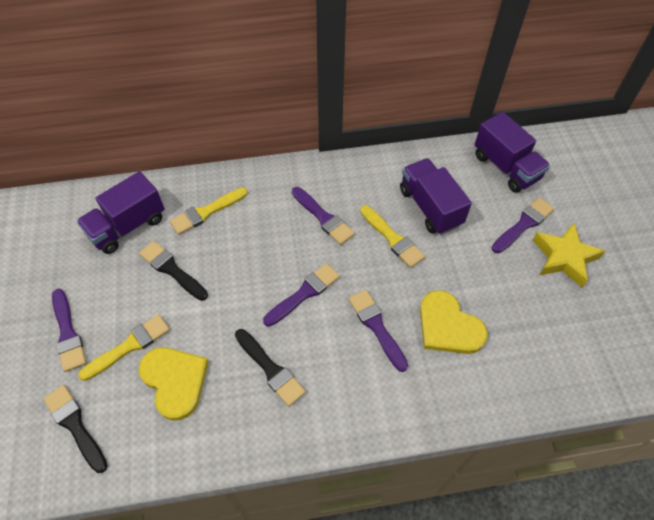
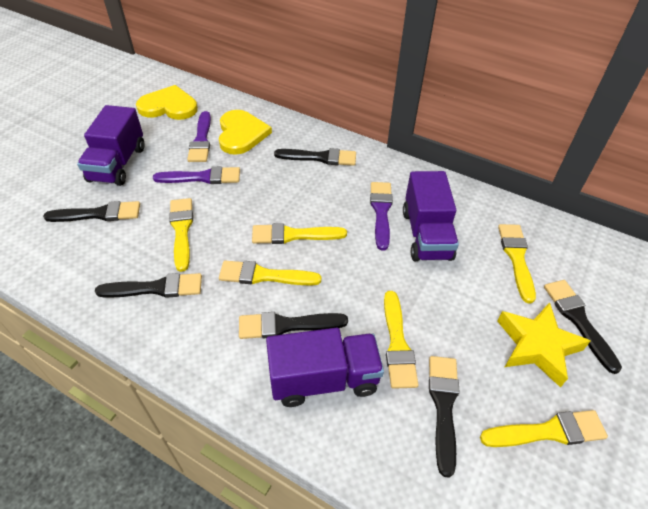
black brush: [44,385,108,473] [139,241,208,301] [235,329,306,407] = 3 -> [43,201,140,222] [95,273,202,298] [239,312,348,339] [274,148,356,166] [429,356,460,478] [544,280,622,374] = 6
purple brush: [52,288,86,372] [263,263,340,327] [292,187,355,245] [348,290,408,372] [492,197,554,253] = 5 -> [153,166,240,184] [187,111,211,162] [370,182,393,251] = 3
yellow brush: [78,314,170,381] [170,187,248,235] [360,205,425,268] = 3 -> [169,198,193,272] [219,261,321,286] [252,223,347,244] [384,291,419,389] [480,410,608,447] [498,224,536,303] = 6

